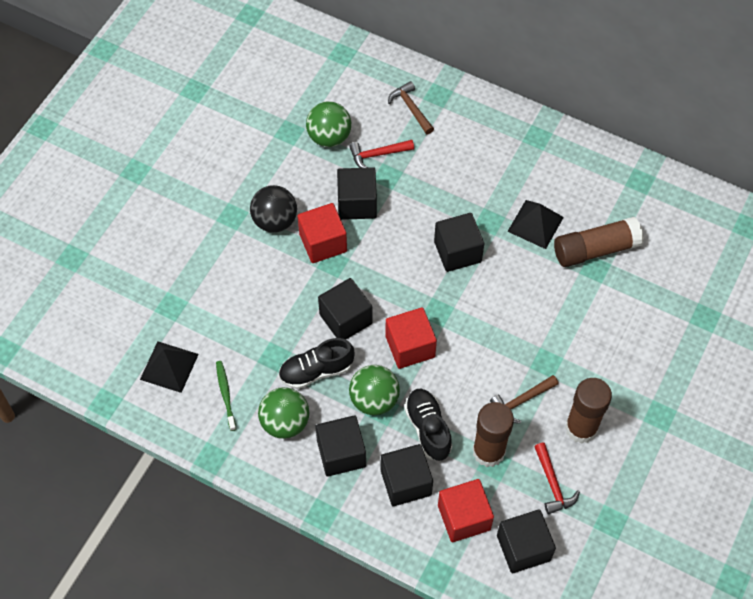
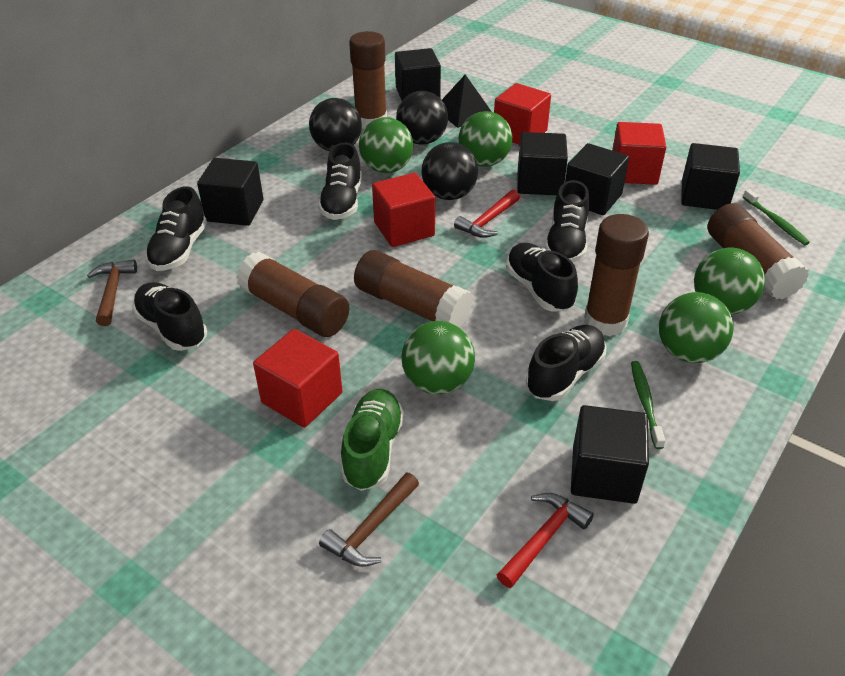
black ball: [250,185,297,233] = 1 -> [309,98,362,151] [396,91,448,145] [421,142,478,200] = 3
black pyramid: [140,341,199,393] [507,200,564,249] = 2 -> [442,74,492,128] = 1
black shoe: [278,338,355,389] [404,389,452,461] = 2 -> [132,282,207,351] [145,186,207,271] [318,142,362,220] [506,243,578,311] [526,325,607,401] [545,180,590,263] = 6
brown glue stick: [473,402,514,467] [554,217,644,267] [565,378,612,444] = 3 -> [236,252,349,337] [349,31,387,129] [354,250,472,328] [584,214,649,336] [708,203,809,300] = 5
green ball: [258,387,309,439] [306,101,351,147] [349,365,400,415] = 3 -> [359,117,413,173] [401,321,475,394] [459,111,513,167] [659,292,734,363] [694,248,765,314] = 5
green shoe: none = 0 -> [341,389,404,491] = 1
green toothbrush: [216,361,236,431] = 1 -> [631,361,665,449] [743,189,810,245] = 2
red cube: [297,203,347,263] [385,307,437,369] [438,479,494,542] = 3 -> [253,329,343,428] [372,173,435,247] [494,83,551,145] [612,122,666,185] = 4

